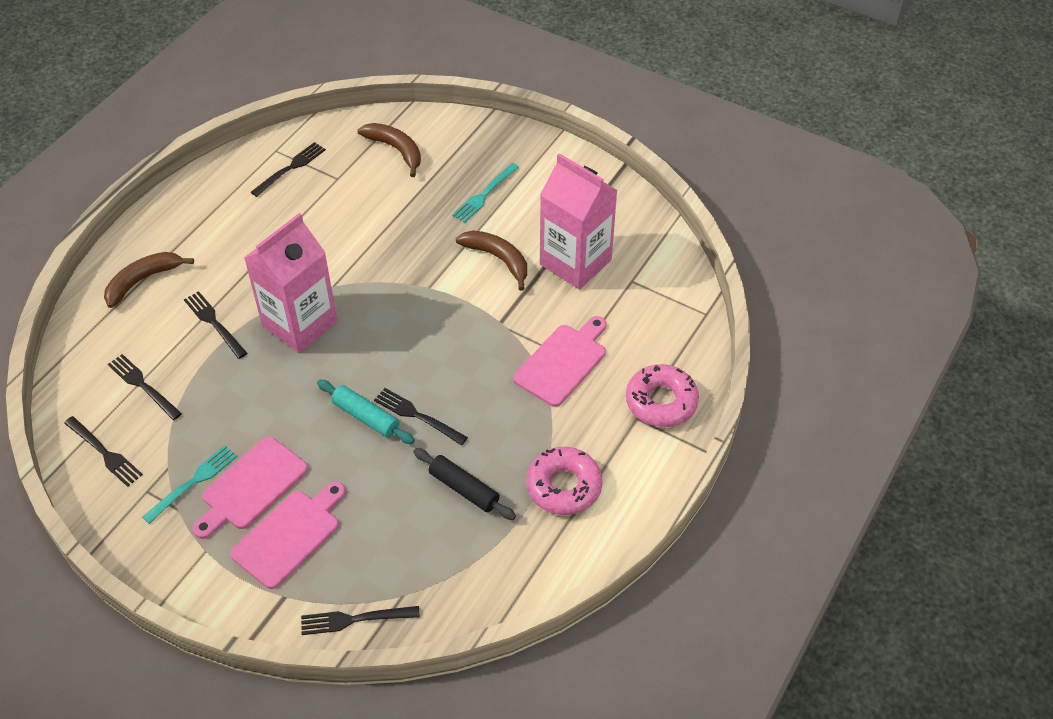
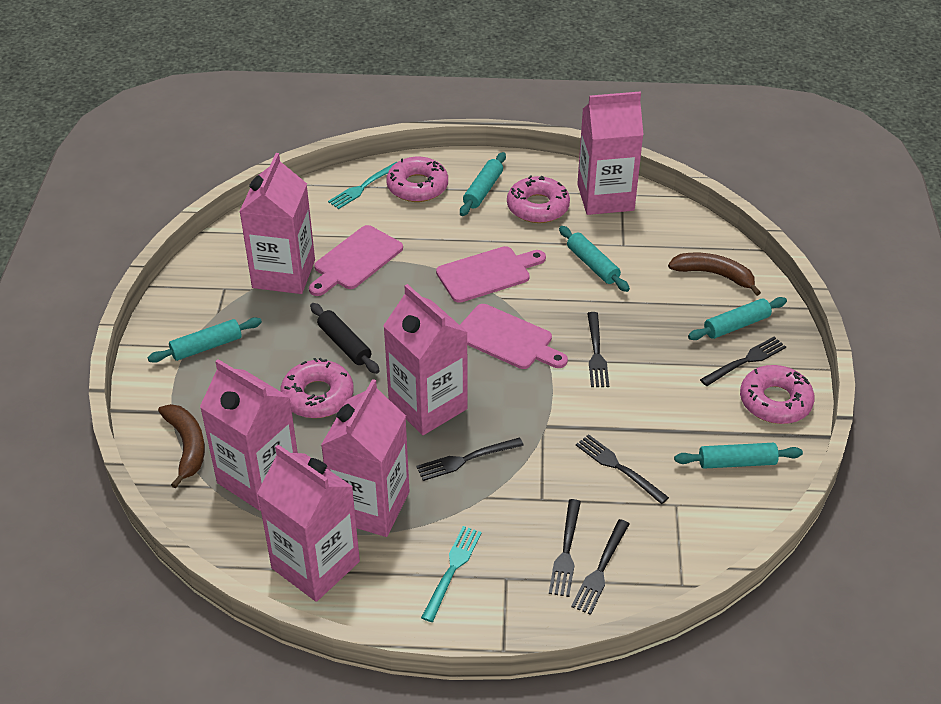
brown banana: [104,252,194,308] [357,123,421,177] [456,231,527,291] = 3 -> [158,404,205,489] [668,253,761,296] = 2
pink carton: [244,213,338,353] [540,153,618,289] = 2 -> [200,359,298,511] [239,153,315,294] [257,445,360,602] [321,379,409,537] [383,284,468,435] [577,91,644,215] = 6
pink donut: [526,447,603,515] [626,364,699,427] = 2 -> [281,358,354,418] [386,157,448,202] [507,175,570,223] [740,365,815,424] = 4
turquoise rolling pin: [317,380,415,444] = 1 -> [147,317,262,363] [460,152,506,216] [559,226,630,292] [674,443,803,469] [688,297,787,340] = 5

